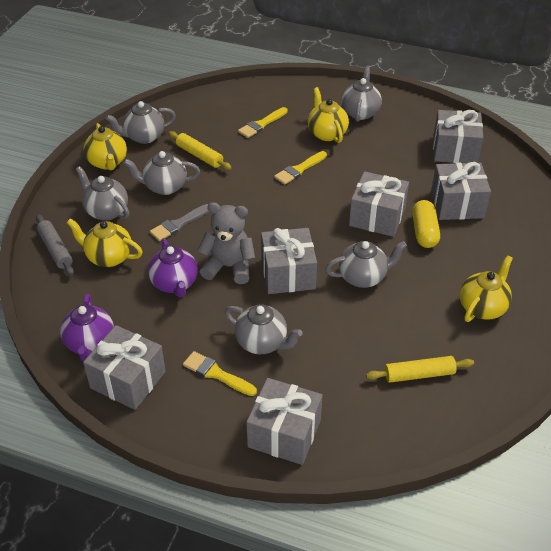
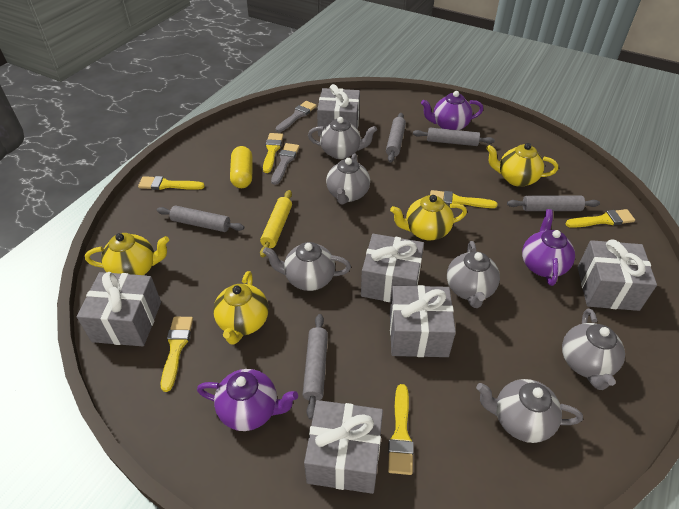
grey brush: [150,204,209,241] = 1 -> [271,143,299,185] [276,101,317,132] = 2
grey rolling pin: [36,214,74,276] = 1 -> [157,206,244,232] [303,314,328,420] [386,113,406,162] [413,128,495,146] [507,196,600,211] = 5
grey teddy bear: [197,202,255,284] = 1 -> none = 0
purple teapot: [60,294,114,362] [148,238,198,297] = 2 -> [197,369,298,431] [421,91,483,130] [522,209,575,286] = 3
yellow brush: [183,351,257,396] [238,107,288,138] [274,151,327,185] = 3 -> [138,176,205,190] [161,317,193,392] [263,133,283,173] [388,384,414,475] [430,190,498,208] [566,209,635,228] = 6
yellow rolling pin: [168,131,232,170] [366,356,474,383] = 2 -> [260,190,292,258] = 1

